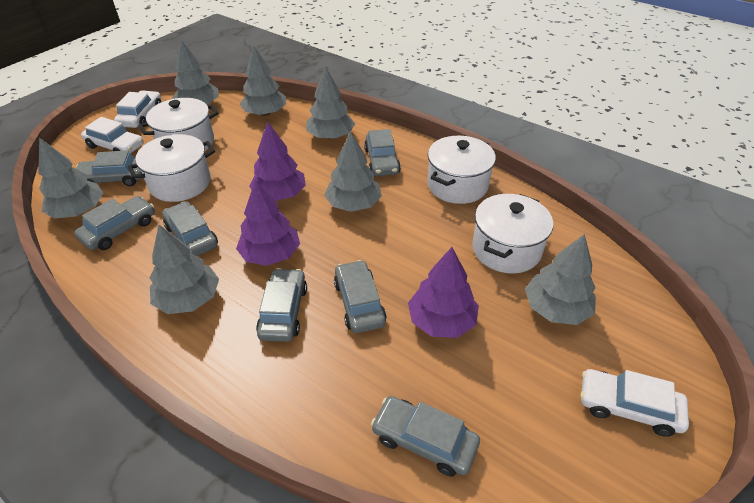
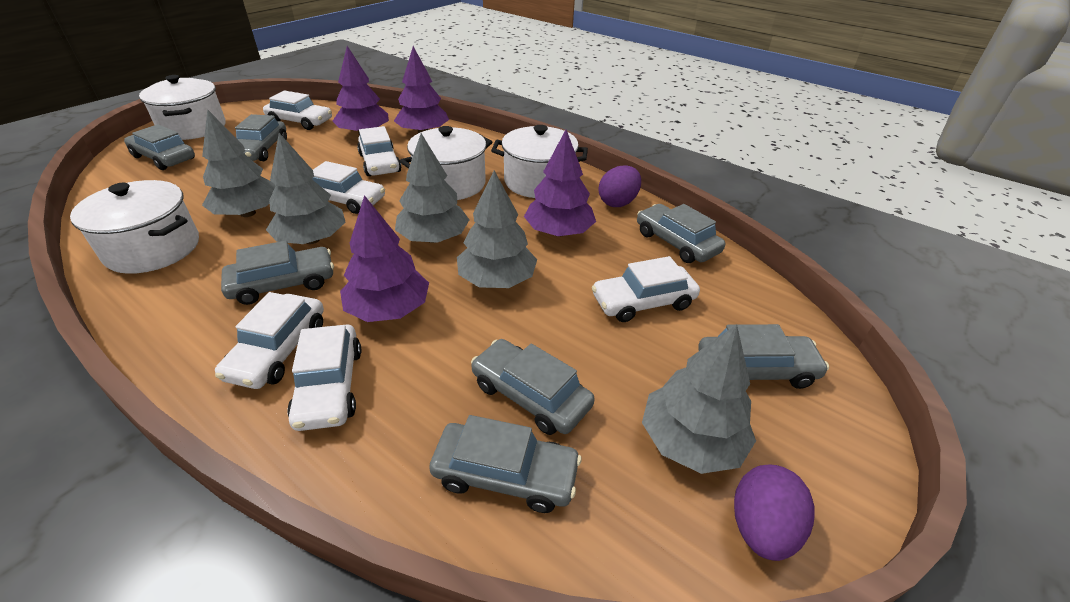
grey tree: [38,138,103,219] [150,225,219,314] [172,40,219,104] [240,45,286,116] [306,66,355,139] [324,131,382,212] [525,234,596,325] = 7 -> [202,109,275,217] [266,133,345,244] [395,133,469,243] [457,170,537,288] [642,324,756,474] = 5
purple egg: none = 0 -> [598,165,641,207] [734,465,815,561] = 2
purple tree: [236,180,300,266] [249,122,306,201] [408,247,479,338] = 3 -> [333,46,389,135] [340,195,429,322] [394,46,449,133] [524,130,596,237] = 4
white car: [81,117,144,154] [114,91,161,128] [580,369,689,437] = 3 -> [215,292,324,389] [263,90,332,130] [287,325,361,431] [312,161,385,214] [357,126,401,176] [592,256,700,322] = 6

